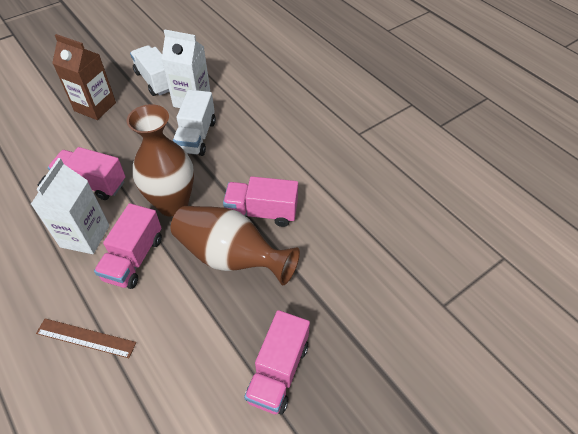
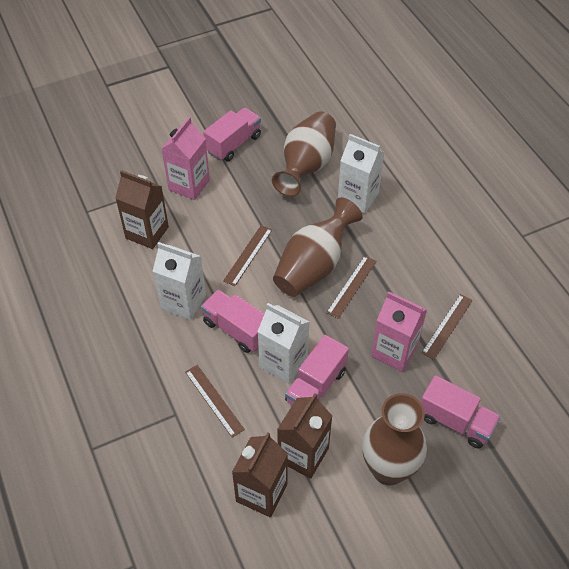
brown carton: [52,34,116,120] = 1 -> [115,170,169,249] [232,432,288,517] [277,393,332,479] = 3
brown ruler: [36,318,136,358] = 1 -> [185,365,245,438] [223,225,272,286] [326,256,376,319] [422,294,473,360] = 4
brown vase: [127,104,194,217] [171,206,300,285] = 2 -> [272,111,336,197] [273,197,363,297] [362,393,427,485] = 3
pink carton: none = 0 -> [161,117,210,200] [371,291,427,372] = 2
white carton: [31,158,109,254] [162,29,211,108] = 2 -> [153,242,206,320] [257,303,309,384] [338,134,385,214] = 3
white truck: [130,45,169,96] [173,90,216,156] = 2 -> none = 0

